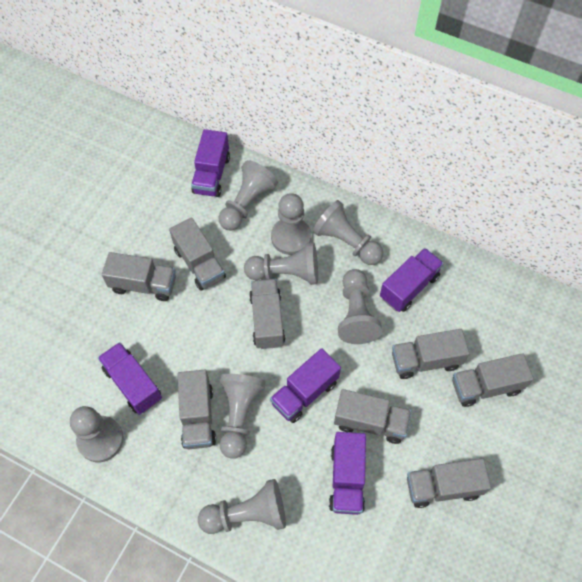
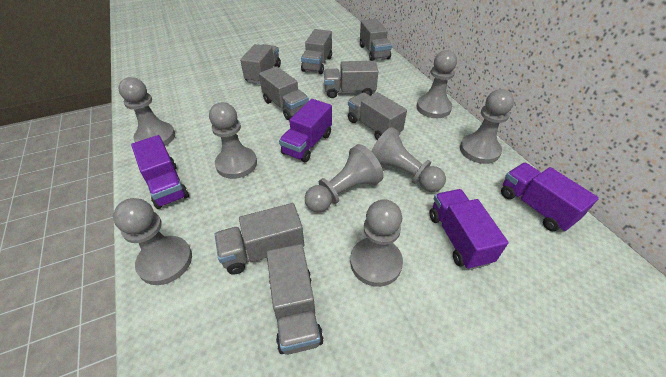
purple truck: [98,342,162,415] [191,129,230,197] [270,348,341,423] [329,432,366,515] [380,248,444,312] = 5 -> [131,135,189,209] [279,99,332,162] [429,189,509,270] [501,163,599,232] = 4

